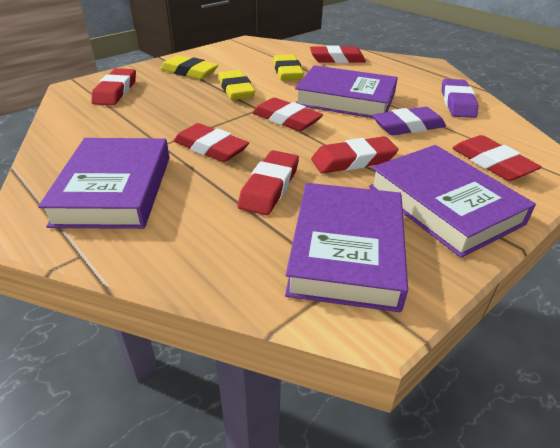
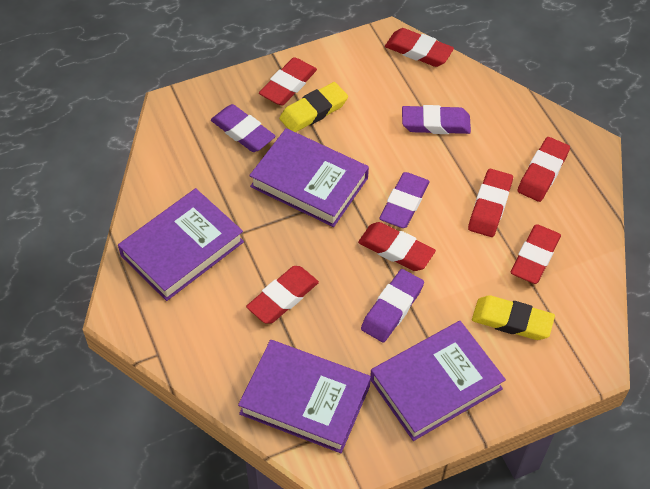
purple eraser: [372,107,446,135] [442,79,479,118] = 2 -> [211,104,276,152] [361,269,424,343] [379,172,430,228] [402,105,471,134] = 4
yellow eraser: [160,55,218,79] [218,70,255,100] [273,54,304,81] = 3 -> [279,82,348,132] [472,295,555,340] = 2

